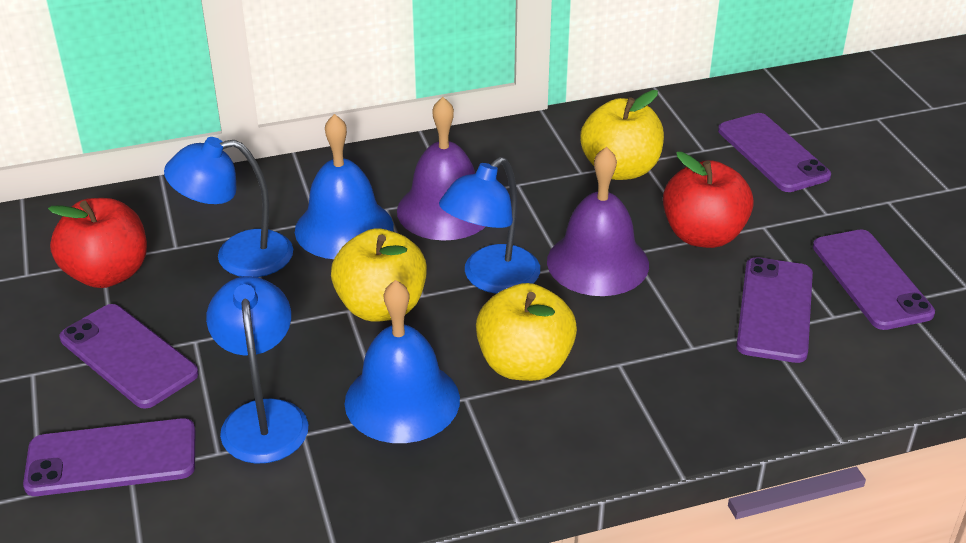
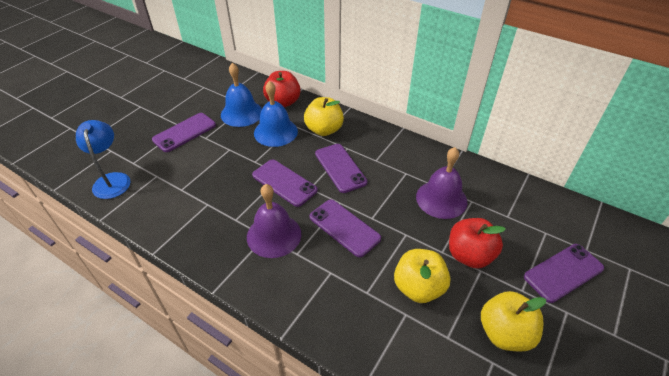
blue lamp: [164,137,293,277] [206,276,308,464] [439,157,540,294] = 3 -> [76,120,131,199] = 1

